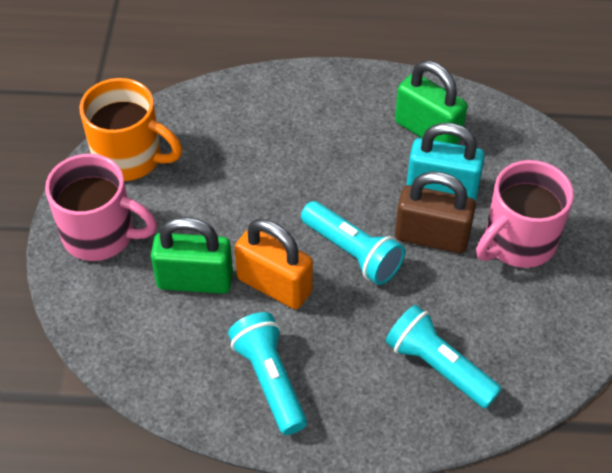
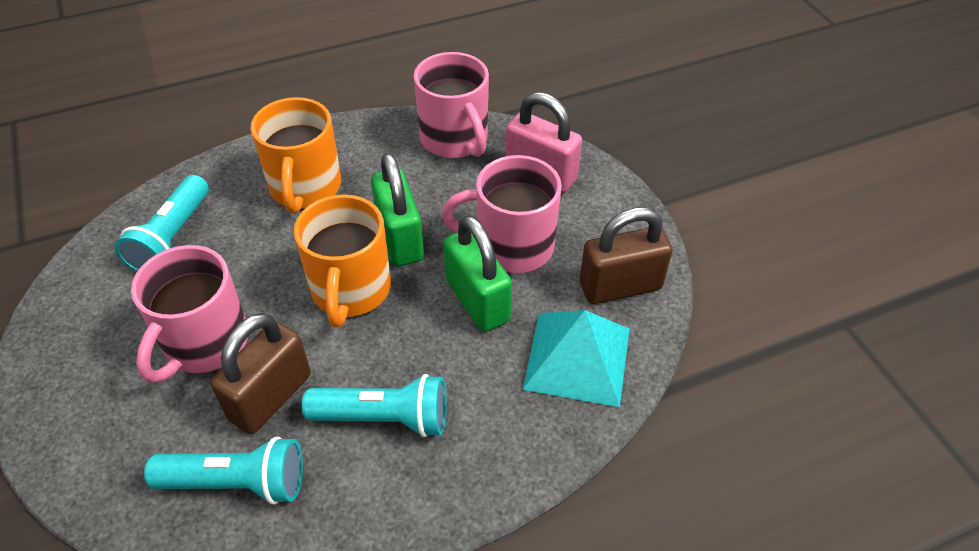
brown padlock: [395,171,476,253] = 1 -> [210,313,311,434] [580,207,673,304] = 2
orange mug: [79,78,182,181] = 1 -> [250,97,341,214] [294,194,391,327] = 2
orange padlock: [234,219,313,309] = 1 -> none = 0
pink mug: [45,154,157,261] [476,160,574,268] = 2 -> [131,245,248,383] [414,52,489,158] [442,155,562,273] = 3
pink padlock: none = 0 -> [505,92,582,193] = 1
turquoise padlock: [406,123,485,200] = 1 -> none = 0
turquoise pyramid: none = 0 -> [523,310,630,407] = 1

